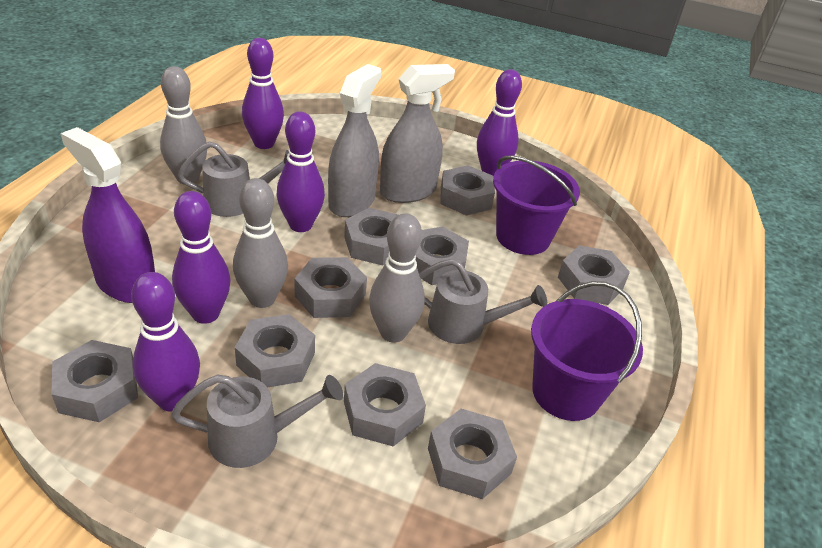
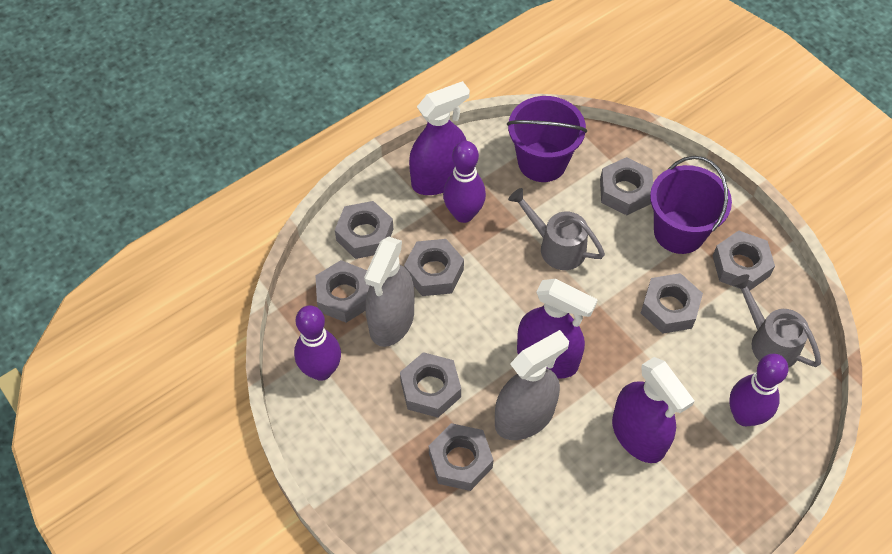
grey bowling pin: [160,66,207,185] [233,178,288,308] [369,213,425,343] = 3 -> none = 0
grey nut: [51,340,138,422] [235,314,315,388] [294,257,367,318] [344,208,398,266] [344,363,426,447] [415,226,469,285] [428,409,517,499] [441,165,495,216] [558,245,630,305] = 9 -> [315,260,370,323] [335,201,393,259] [400,352,461,418] [404,239,464,296] [429,423,493,491] [600,157,653,215] [641,273,703,334] [713,231,775,290] = 8
grey watering can: [171,374,343,468] [178,142,289,217] [419,259,547,344] = 3 -> [508,188,605,270] [731,274,821,368] = 2
purple bowling pin: [131,272,200,412] [172,191,231,324] [242,38,284,149] [277,111,325,232] [477,69,522,176] = 5 -> [294,305,341,381] [443,141,486,223] [729,354,788,426] = 3
purple spray bottle: [61,127,155,303] = 1 -> [409,81,470,195] [517,279,598,379] [612,357,695,463] = 3

